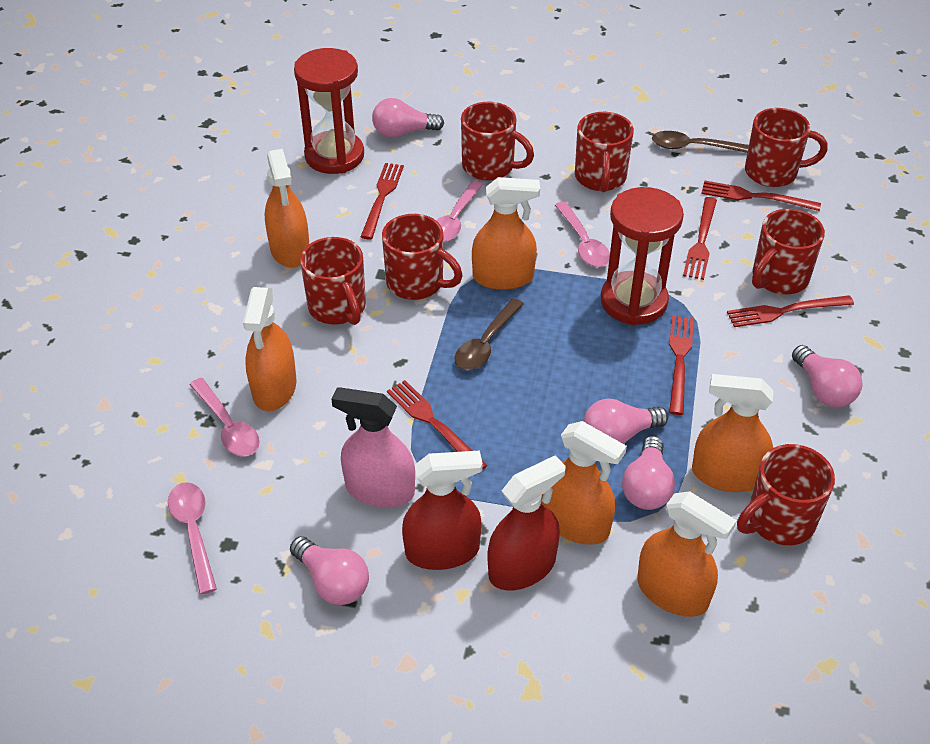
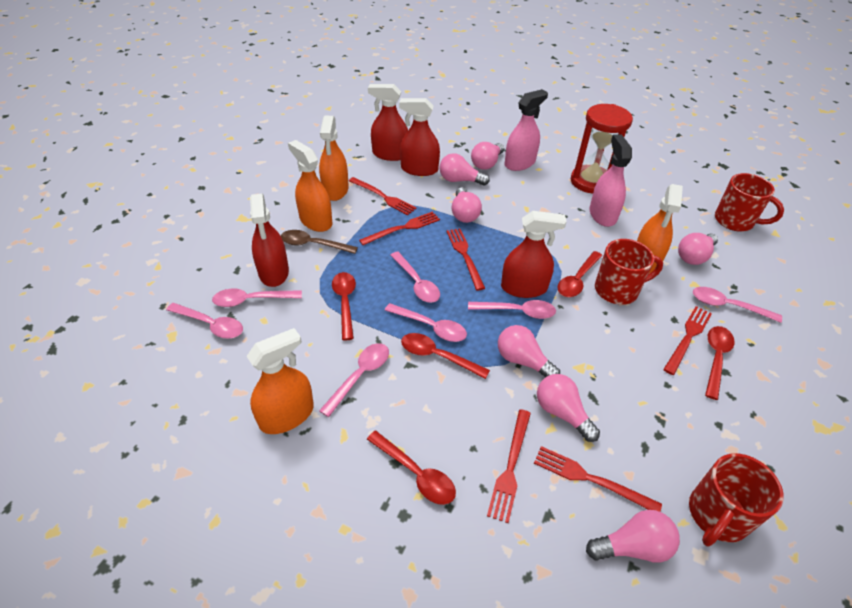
brown spoon: [455,298,524,370] [652,131,749,153] = 2 -> [281,230,358,254] = 1
orange spray bottle: [243,287,297,411] [265,149,309,268] [472,177,540,290] [542,421,627,545] [637,491,737,617] [692,374,774,492] = 6 -> [247,328,314,434] [288,140,332,232] [319,116,349,201] [637,184,683,274] = 4
pink light bulb: [290,536,369,605] [372,98,444,138] [584,399,668,444] [622,436,675,510] [792,345,862,407] = 5 -> [440,153,490,186] [451,187,482,223] [471,142,504,170] [498,325,560,377] [537,374,600,442] [586,510,680,563] [678,233,718,265] = 7
pink spoon: [168,482,217,594] [189,378,260,456] [436,180,484,242] [555,201,610,267] = 4 -> [166,303,243,339] [212,289,302,307] [319,343,389,417] [385,303,467,342] [390,252,440,303] [468,300,556,319] [693,287,782,323] = 7
pink spray bottle: [331,387,415,508] = 1 -> [505,89,548,171] [589,134,632,227] = 2
red hourglass: [294,48,364,174] [601,187,684,325] = 2 -> [571,104,633,194] = 1
red mug: [300,237,366,325] [382,214,463,300] [461,102,534,181] [575,112,634,192] [737,444,835,545] [745,108,828,187] [752,209,825,294] = 7 -> [595,239,663,305] [689,453,784,547] [715,173,784,231] = 3
red spoon: none = 0 -> [332,272,356,340] [367,431,456,505] [401,333,490,379] [557,251,603,297] [705,326,735,400] = 5
red spray bottle: [402,450,483,570] [487,455,566,591] = 2 -> [250,193,289,287] [368,84,408,161] [399,98,440,176] [501,211,567,298] = 4

